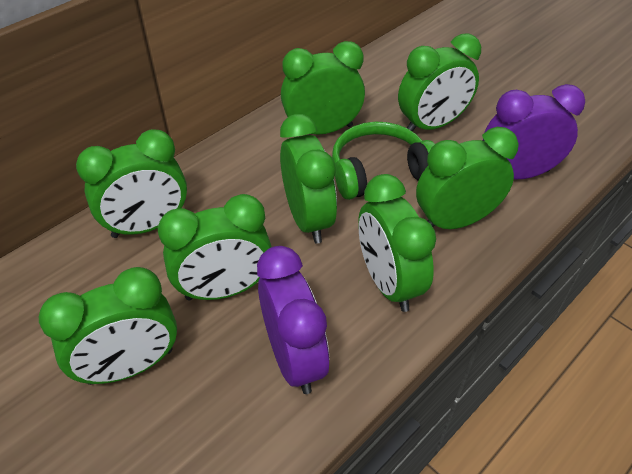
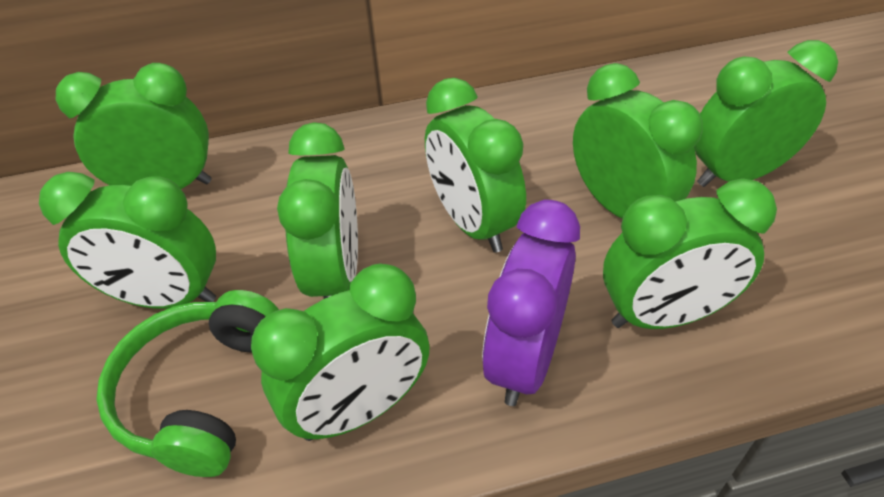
purple clock: [257,246,329,394] [483,84,585,179] = 2 -> [482,199,580,406] = 1

